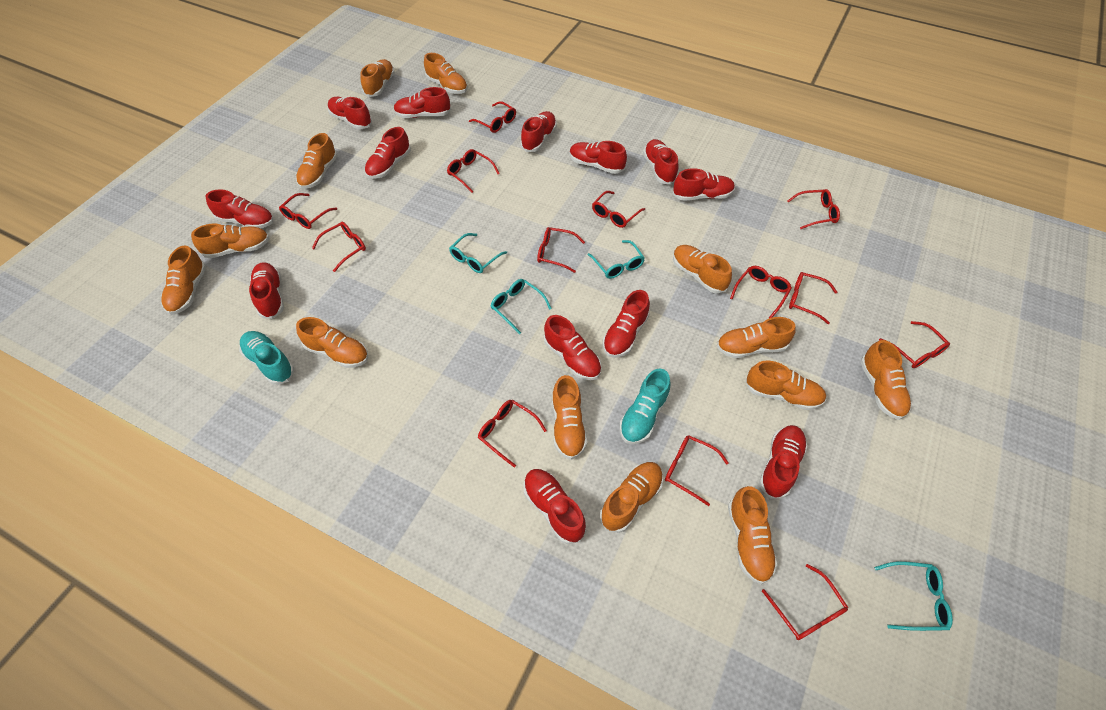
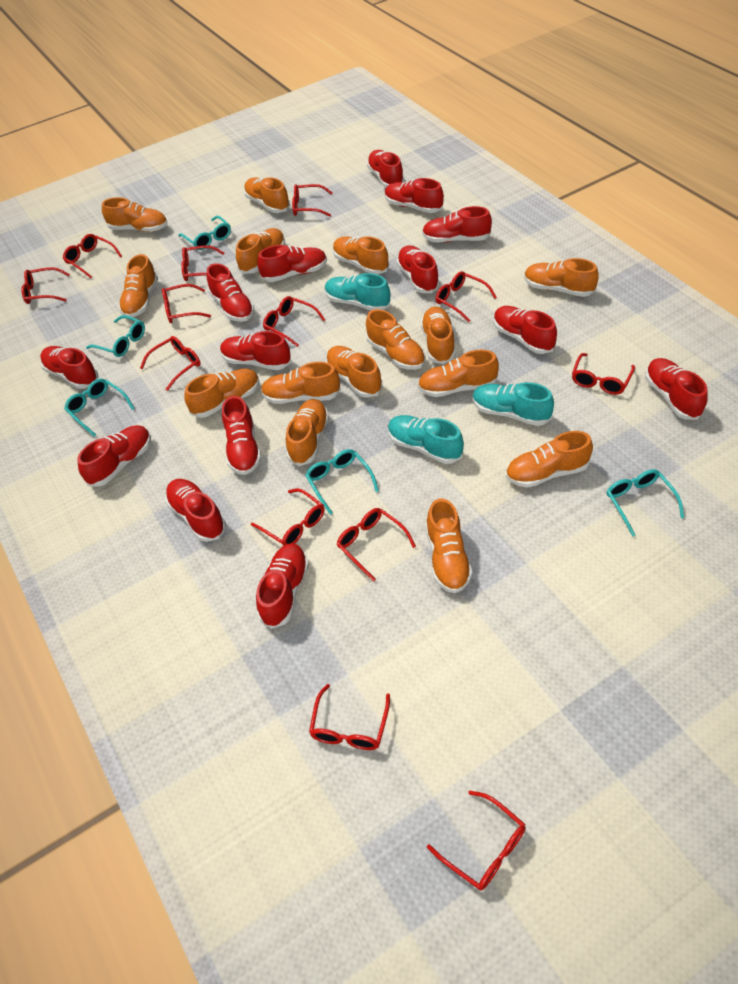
orange shoe: [161,246,206,315] [191,224,269,259] [296,133,337,189] [296,317,368,368] [361,59,395,97] [424,53,468,94] [552,375,587,459] [600,462,663,533] [673,245,732,294] [717,317,796,358] [728,486,778,584] [745,361,826,410] [860,340,912,420] = 13 -> [102,197,167,232] [119,254,158,317] [184,369,260,418] [236,228,285,274] [244,177,290,213] [261,362,341,404] [286,399,329,466] [326,346,383,398] [333,236,389,275] [366,309,425,370] [418,350,499,397] [420,307,455,364] [426,498,472,593] [506,431,593,488] [524,258,599,297] = 15
red shoe: [206,189,274,228] [249,262,284,319] [328,97,372,129] [365,127,411,179] [394,87,451,118] [520,111,557,152] [524,469,586,544] [544,315,602,380] [570,141,627,174] [603,290,650,358] [643,139,678,185] [673,168,735,201] [759,425,807,498] = 13 -> [40,346,98,389] [77,425,151,487] [165,479,226,542] [207,263,254,322] [220,331,291,370] [222,396,261,475] [256,543,309,629] [257,245,327,282] [367,150,405,188] [385,178,444,213] [396,245,440,293] [422,206,492,242] [494,306,557,354] [645,358,708,420] = 14
turquoise glasses: [449,233,507,273] [491,279,552,334] [588,240,645,279] [874,561,953,631] = 4 -> [64,379,134,437] [86,315,145,357] [179,216,231,250] [305,449,379,515] [607,469,684,537] = 5
turquoise shoe: [239,331,294,385] [620,369,671,444] = 2 -> [325,273,390,310] [388,415,464,464] [473,382,554,426] = 3

